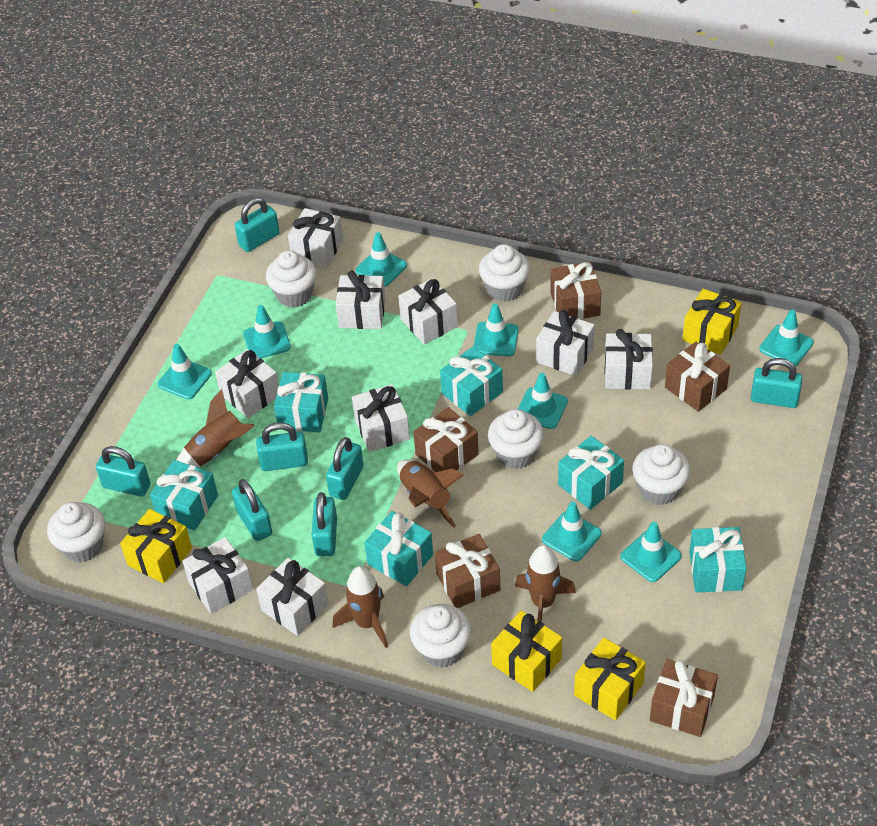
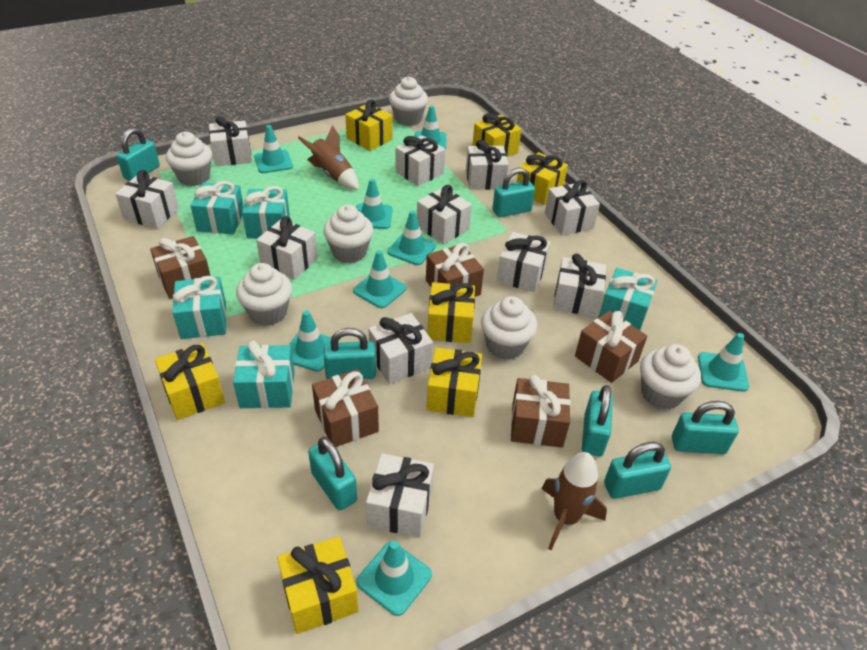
brown rocket: [177,389,255,468] [333,566,388,648] [397,460,464,527] [515,545,576,622] = 4 -> [298,125,359,190] [541,452,607,550] = 2
turquoise gift: [150,460,218,531] [274,372,328,432] [364,511,433,586] [440,347,503,416] [558,436,624,510] [689,527,747,592] = 6 -> [173,276,227,339] [190,181,244,234] [233,340,295,408] [242,186,290,239] [599,268,658,330] = 5
white gift: [182,537,253,614] [215,349,279,418] [256,558,329,636] [288,208,343,268] [336,271,385,329] [352,384,410,452] [398,278,458,344] [536,310,595,376] [604,329,653,389] = 9 -> [115,170,179,229] [209,116,252,166] [256,216,318,280] [366,453,434,537] [369,313,433,384] [396,135,445,186] [417,185,472,245] [466,140,509,190] [497,232,550,292] [545,180,600,235] [553,254,606,317] = 11
yellow gift: [120,509,192,583] [491,611,562,692] [574,638,646,720] [683,289,742,355] = 4 -> [155,343,225,420] [277,536,359,634] [345,99,393,151] [427,282,475,343] [427,347,482,417] [473,113,522,157] [517,152,568,205] = 7

